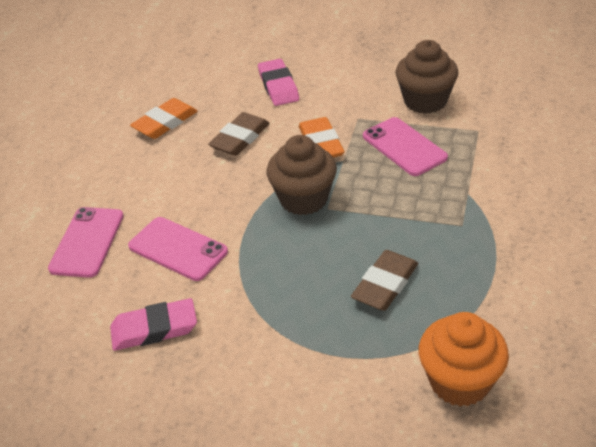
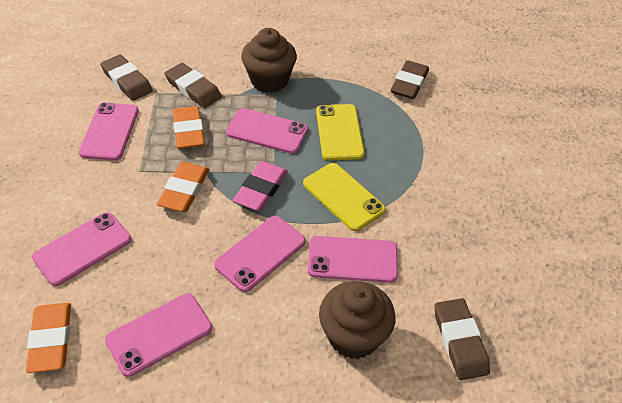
brown eraser: [208,112,270,156] [351,250,418,311] = 2 -> [100,55,153,101] [165,63,222,108] [390,60,429,99] [435,298,490,380] = 4
orange cupcake: [419,312,509,406] = 1 -> none = 0
orange eraser: [130,98,197,139] [299,117,344,158] = 2 -> [26,303,71,373] [157,162,209,212] [173,106,205,149] = 3
pink eraser: [110,298,197,351] [258,59,299,106] = 2 -> [233,161,288,211] = 1
pink phone: [48,207,124,278] [128,217,228,281] [363,117,448,176] = 3 -> [32,212,131,286] [79,102,139,161] [105,293,212,377] [214,216,306,292] [226,108,308,154] [308,236,398,283] = 6
yellow phone: none = 0 -> [303,163,386,231] [316,104,365,161] = 2

